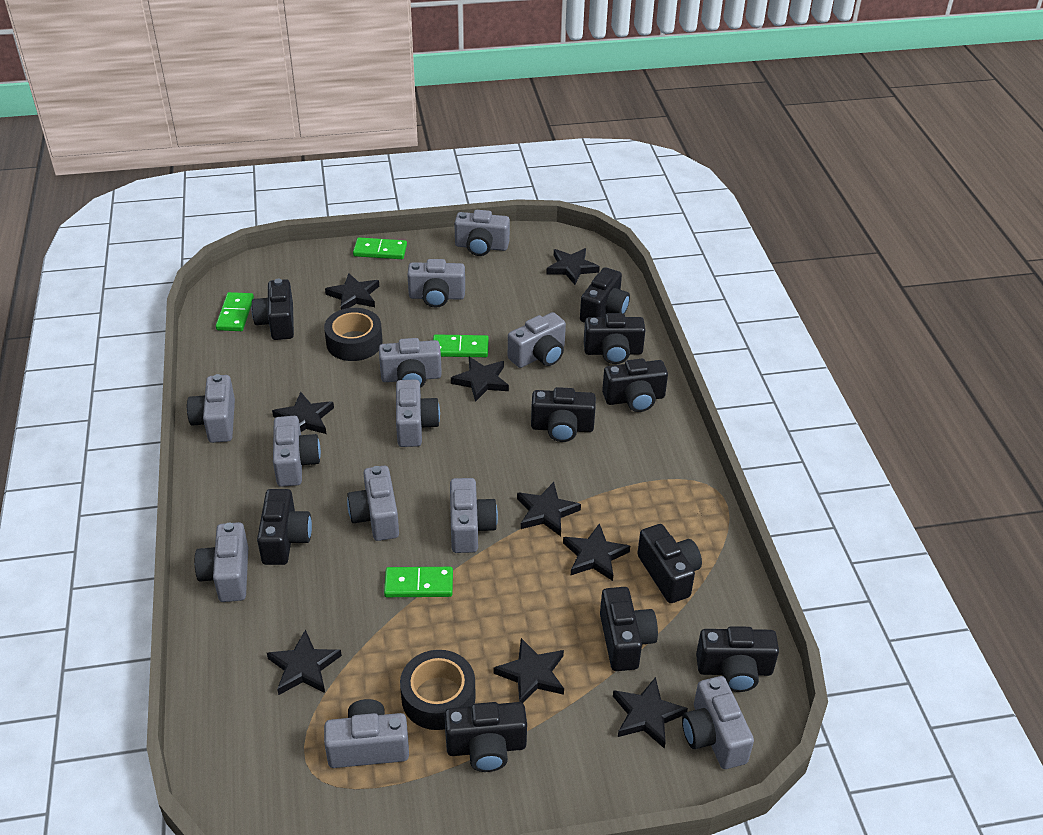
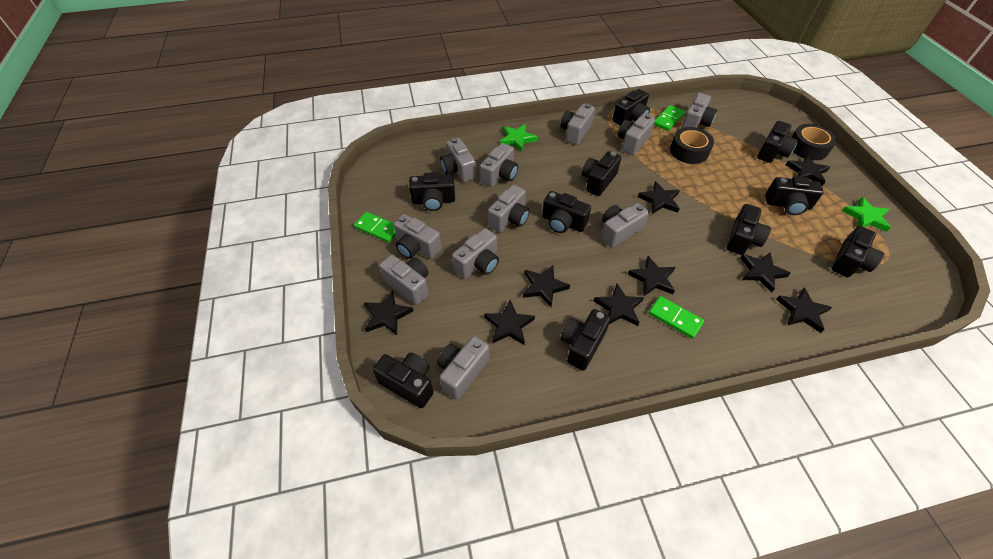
green domino: [216,292,254,331] [353,237,407,259] [384,567,453,597] [433,334,489,357] = 4 -> [354,212,396,242] [649,296,704,339] [654,105,685,131] = 3
green star: none = 0 -> [500,124,538,152] [842,197,891,232] = 2
grey camera: [187,374,235,443] [195,522,248,602] [273,416,321,487] [324,699,409,768] [347,466,399,541] [379,338,442,388] [396,379,440,447] [407,259,465,308] [450,478,498,553] [454,210,510,256] [508,312,566,368] [682,676,754,769] = 12 -> [379,255,429,305] [393,214,442,259] [437,336,490,400] [440,138,476,182] [452,228,499,279] [480,143,518,187] [488,185,530,233] [560,104,595,145] [601,203,649,248] [618,114,655,155] [682,93,717,128] = 11

